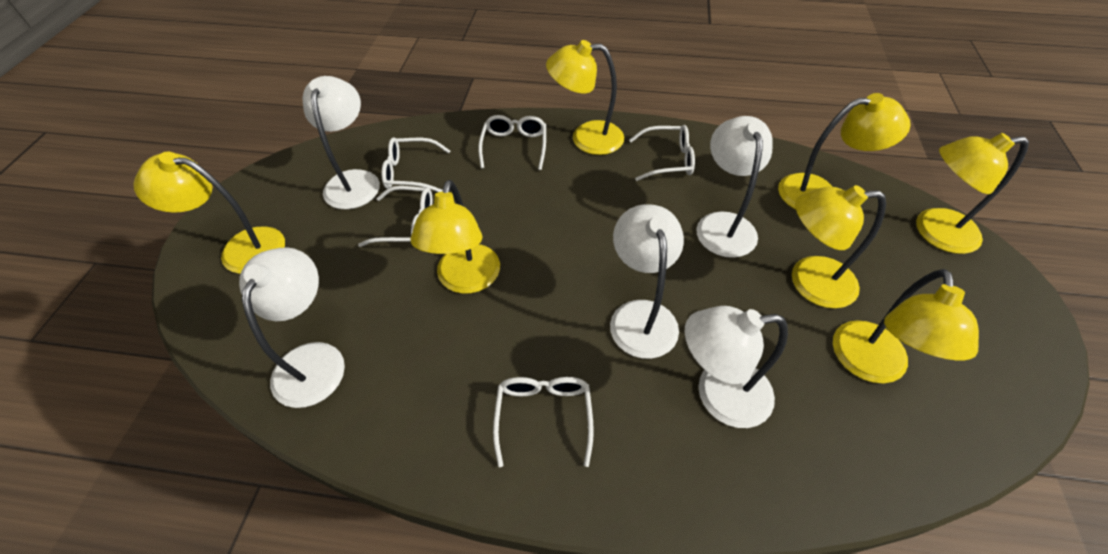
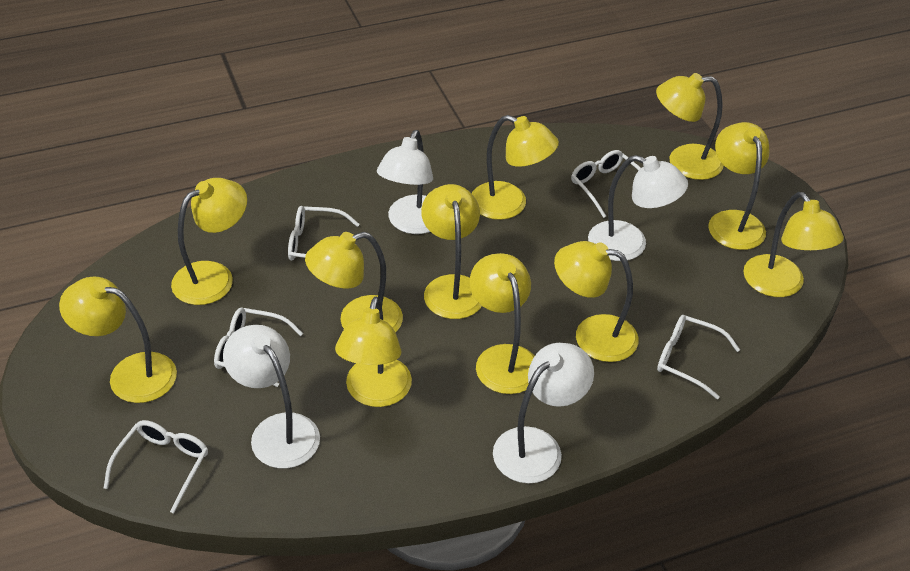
white lamp: [239,247,345,408] [302,76,380,210] [610,204,684,359] [685,306,788,428] [696,116,773,258] = 5 -> [223,325,320,468] [377,130,433,234] [493,343,594,484] [588,155,688,261] = 4
yellow lamp: [134,152,285,274] [411,180,500,294] [546,40,624,155] [778,93,911,209] [792,185,886,309] [833,269,979,383] [916,133,1029,254] = 7 -> [59,276,177,403] [171,178,247,305] [305,232,403,333] [335,296,412,407] [421,184,482,319] [470,253,535,394] [472,115,559,220] [554,241,639,362] [656,73,724,180] [708,122,769,250] [743,192,844,297] = 11

